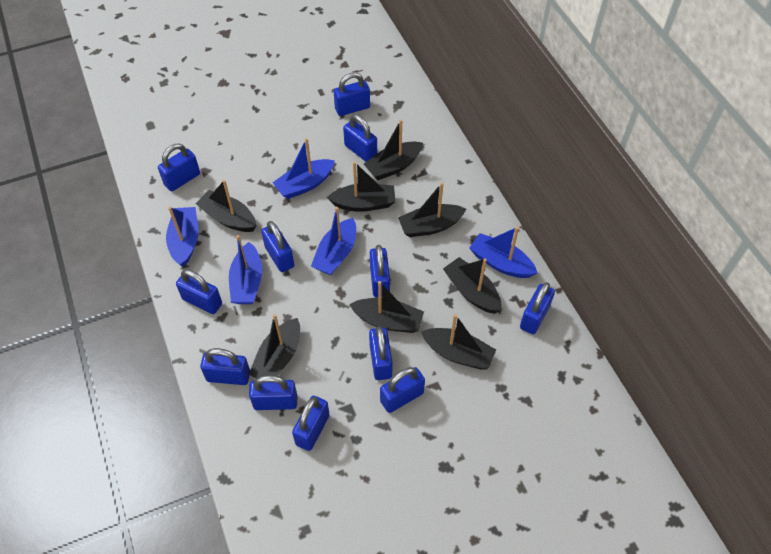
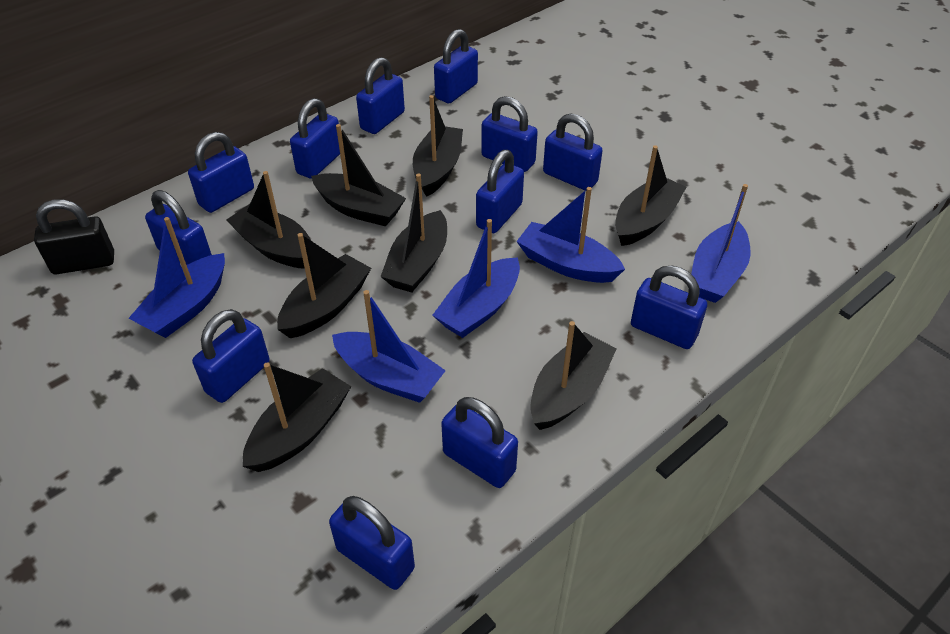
black padlock: none = 0 -> [34,199,114,274] = 1

